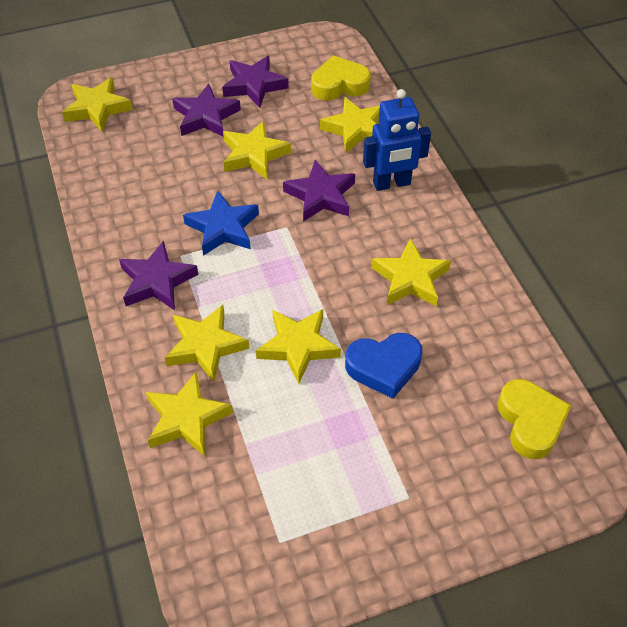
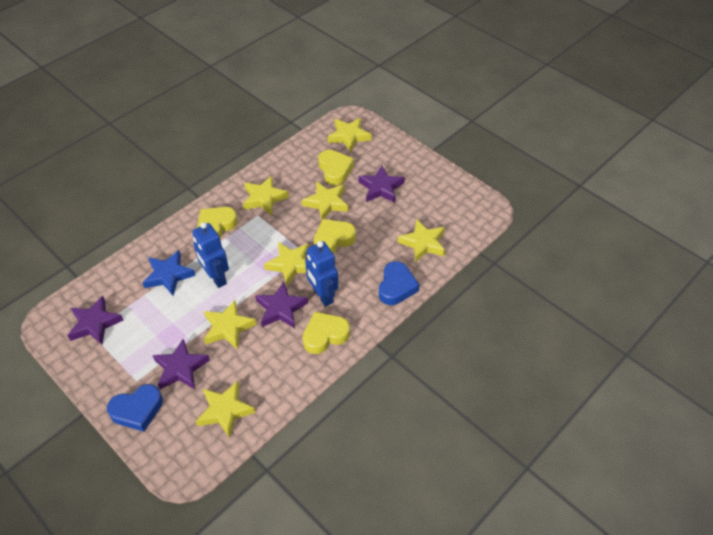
blue heart: [345,333,422,399] = 1 -> [107,384,163,432] [379,261,419,305] = 2
blue robot: [363,89,431,191] = 1 -> [192,222,229,288] [305,241,338,307] = 2
yellow heart: [311,55,371,100] [497,379,572,459] = 2 -> [197,207,238,238] [303,312,350,354] [314,219,356,253] [318,150,354,185] = 4

